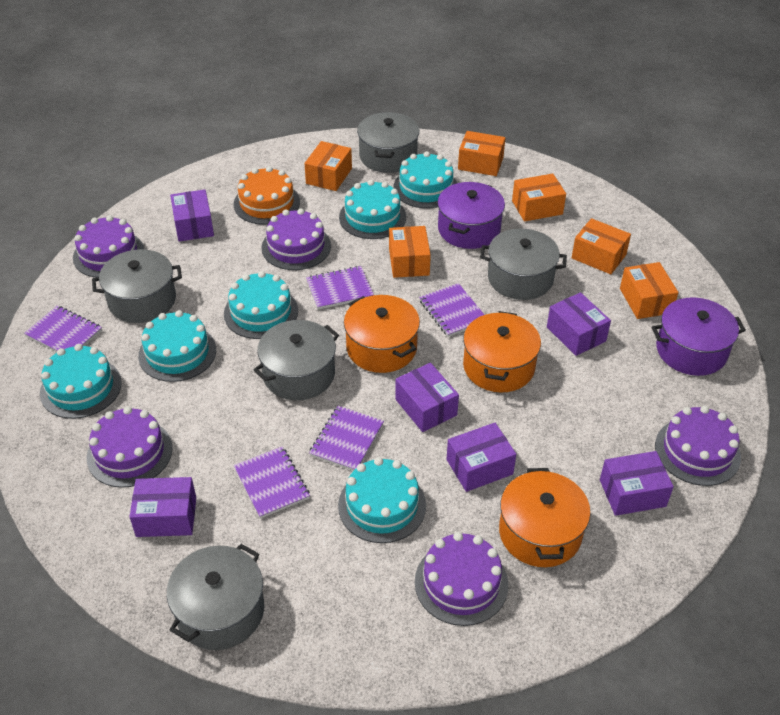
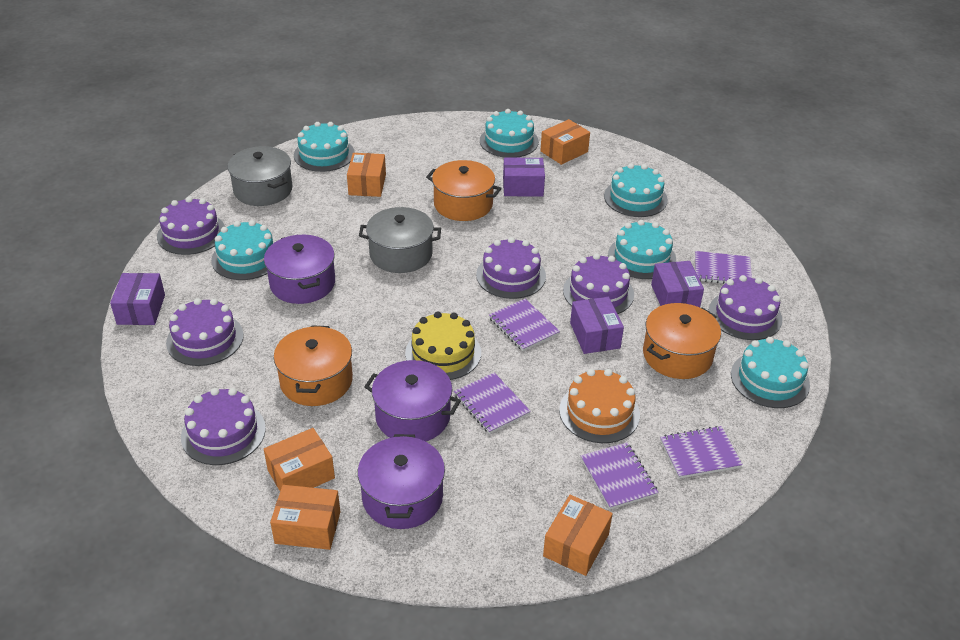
grey pot: [92,249,182,323] [167,544,264,650] [254,320,339,400] [357,112,419,173] [480,229,567,300] = 5 -> [227,146,293,206] [359,207,441,273] = 2
orange box: [304,141,352,191] [389,226,431,278] [458,131,505,176] [512,174,566,221] [572,218,631,274] [620,262,678,319] = 6 -> [264,428,335,491] [270,485,340,550] [347,153,386,197] [540,119,590,165] [543,495,613,576] = 5
purple box: [130,477,196,537] [170,190,214,242] [395,363,459,432] [446,423,516,492] [547,292,611,356] [600,451,674,516] = 6 -> [110,273,165,325] [503,158,545,197] [570,297,624,354] [651,261,704,307] = 4
purple cake: [73,215,144,278] [86,406,173,488] [262,208,331,270] [415,532,508,626] [655,406,741,486] = 5 -> [157,197,225,255] [166,298,244,366] [181,388,266,465] [476,237,546,299] [563,253,634,314] [709,275,782,340] = 6
purple pot: [437,182,505,249] [652,298,746,376] = 2 -> [264,235,335,304] [358,434,445,529] [364,360,461,442] = 3
yellow cake: none = 0 -> [405,311,481,380] = 1

